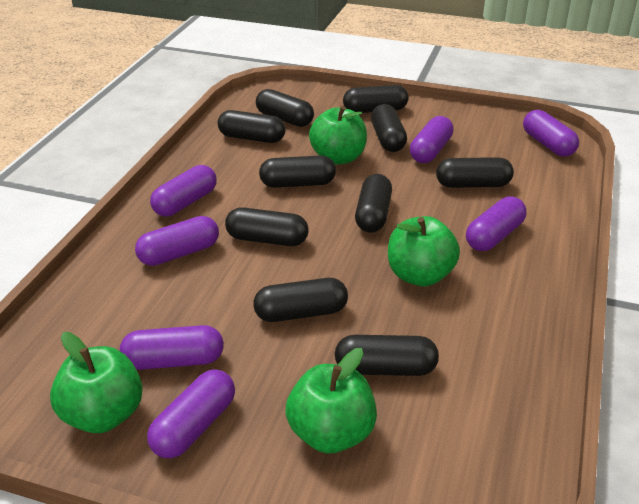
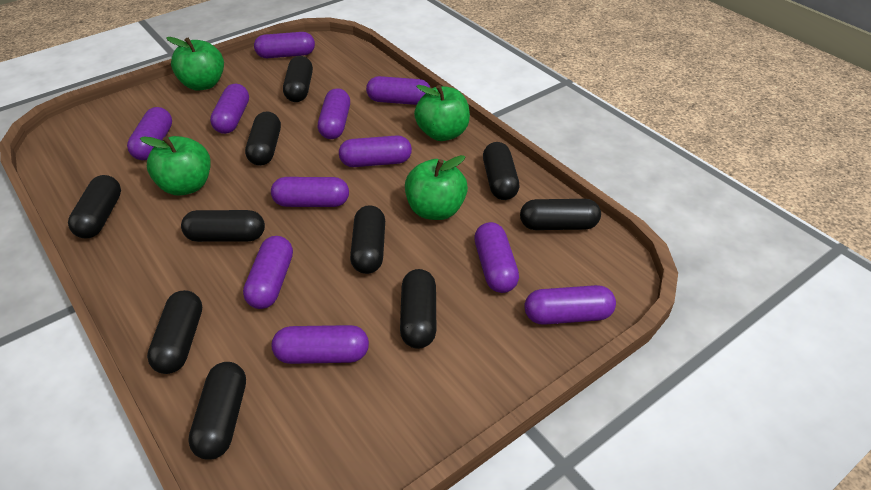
purple capsule: [120,325,224,370] [135,216,219,266] [147,369,235,459] [150,165,217,216] [410,116,454,163] [466,196,526,251] [523,110,579,157] = 7 -> [127,107,172,160] [210,84,249,134] [243,236,293,309] [254,32,315,58] [271,177,349,207] [272,325,369,364] [318,88,350,139] [339,135,412,167] [366,76,430,105] [474,222,519,293] [525,285,616,325] = 11

